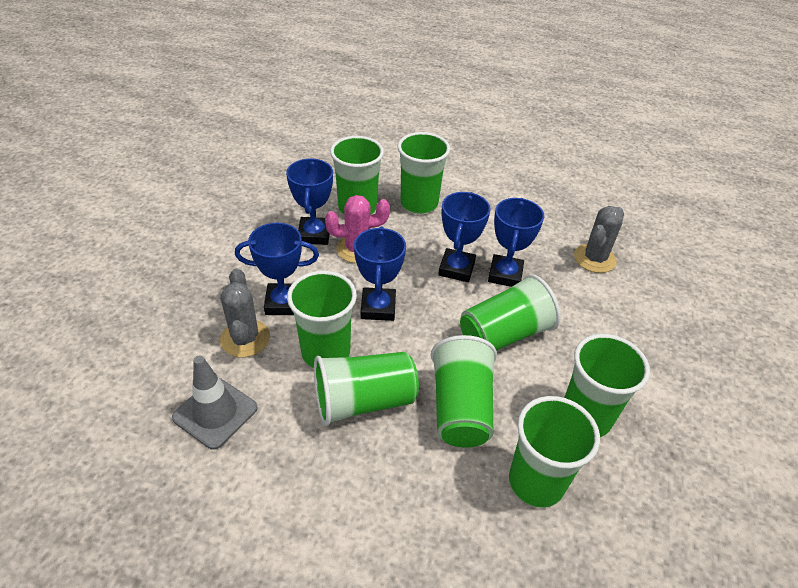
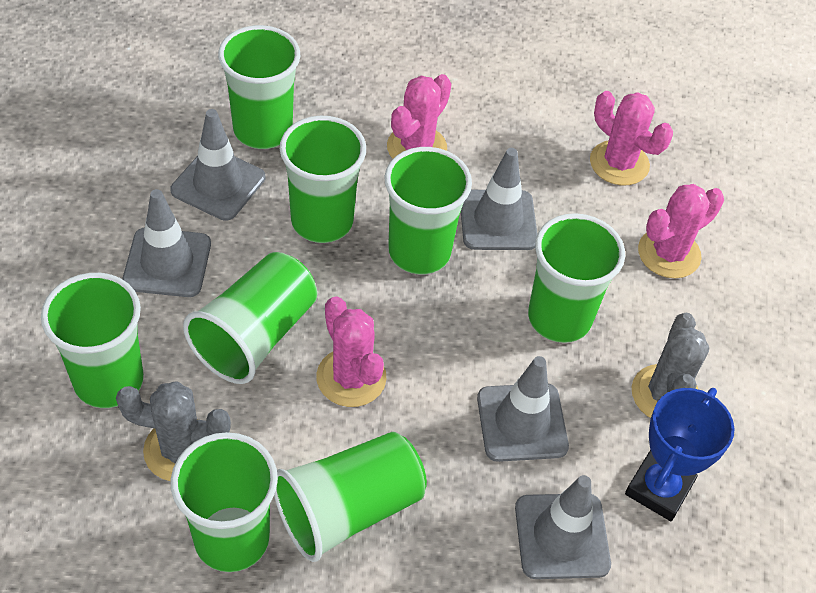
blue trophy: [235,223,319,315] [286,158,333,245] [354,227,406,321] [438,192,491,282] [488,198,544,287] = 5 -> [625,388,734,521] = 1
grey traffic cone: [172,356,258,450] = 1 -> [122,189,211,297] [170,109,265,221] [461,148,537,250] [477,356,569,462] [515,475,611,579] = 5
pink cactus: [325,195,390,263] = 1 -> [316,296,387,407] [387,74,451,159] [590,91,673,185] [638,184,724,278] = 4

